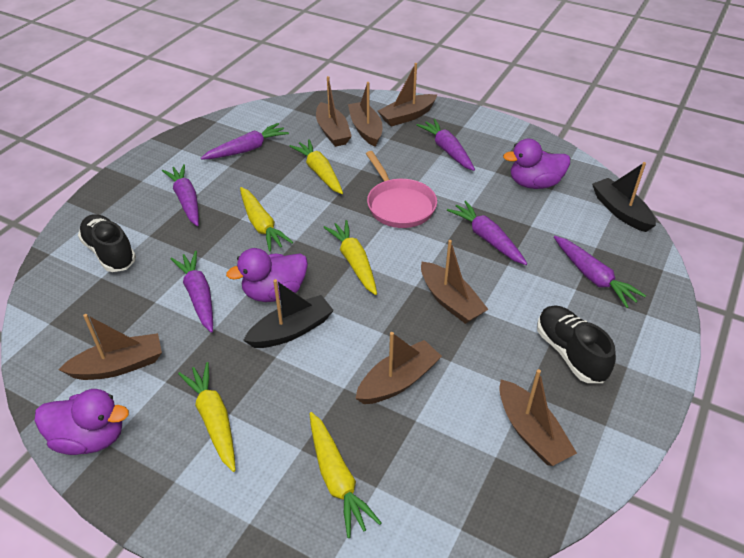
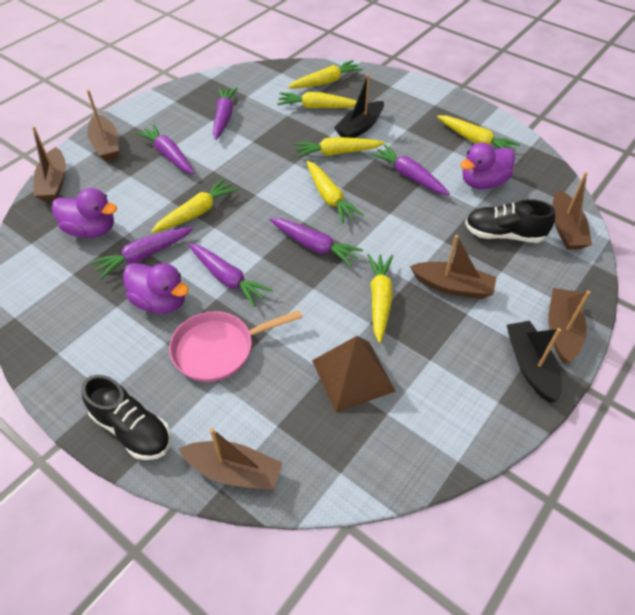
brown boat: [58,314,162,380] [316,76,352,147] [348,82,382,147] [355,332,442,404] [378,63,437,127] [421,240,489,324] [499,369,577,466] = 7 -> [32,127,66,201] [87,90,119,161] [179,428,283,490] [410,235,496,299] [548,288,590,364] [552,172,592,250] = 6
brown pyramid: none = 0 -> [312,336,396,413] = 1
yellow carrot: [178,362,236,472] [240,187,293,252] [289,139,343,194] [309,412,382,538] [323,220,377,295] = 5 -> [151,178,238,233] [277,92,357,108] [288,60,363,89] [294,137,385,157] [306,161,363,224] [367,254,393,343] [437,115,520,151] = 7

